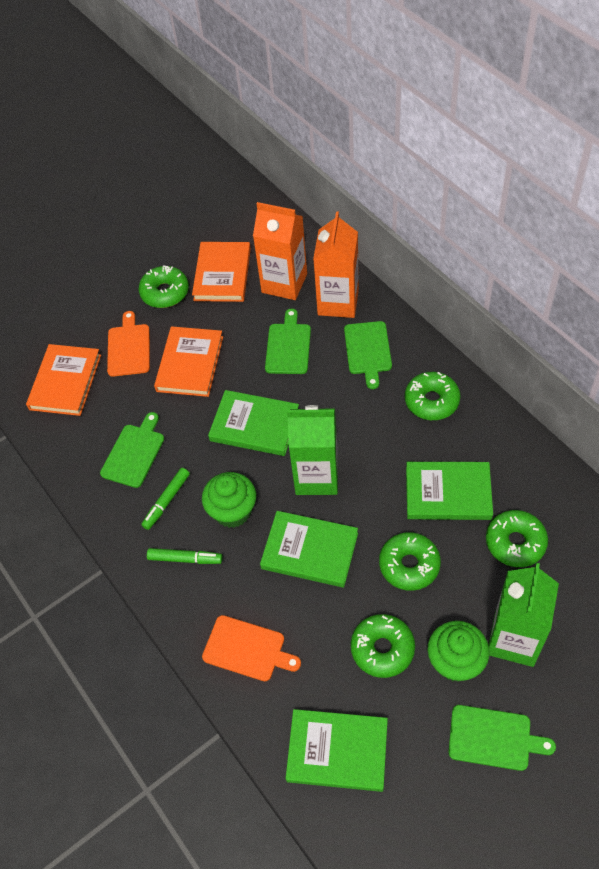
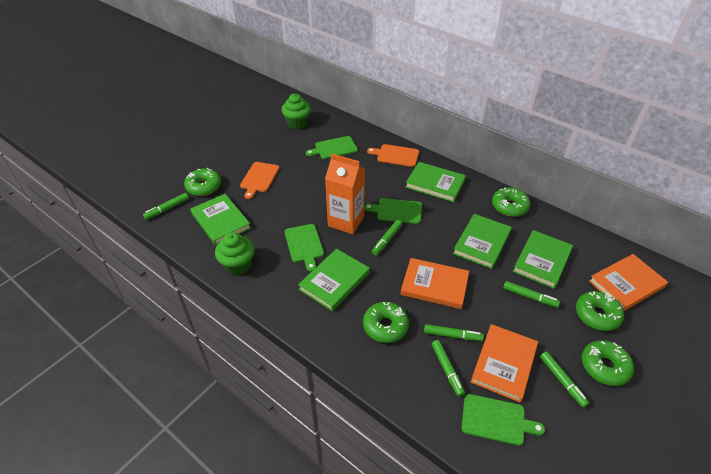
green book: [208,390,299,456] [260,511,358,587] [286,709,388,792] [406,462,493,520] = 4 -> [190,194,251,246] [298,249,370,311] [405,162,466,202] [453,214,512,269] [513,230,573,289] = 5
green carton: [287,405,338,495] [489,563,559,667] = 2 -> none = 0
green marker: [141,468,190,530] [147,548,223,564] = 2 -> [143,193,189,220] [372,220,402,256] [424,324,484,341] [431,340,465,397] [503,281,560,308] [540,351,589,407] = 6
orange carton: [253,202,307,300] [313,211,359,318] = 2 -> [325,153,365,234] = 1

